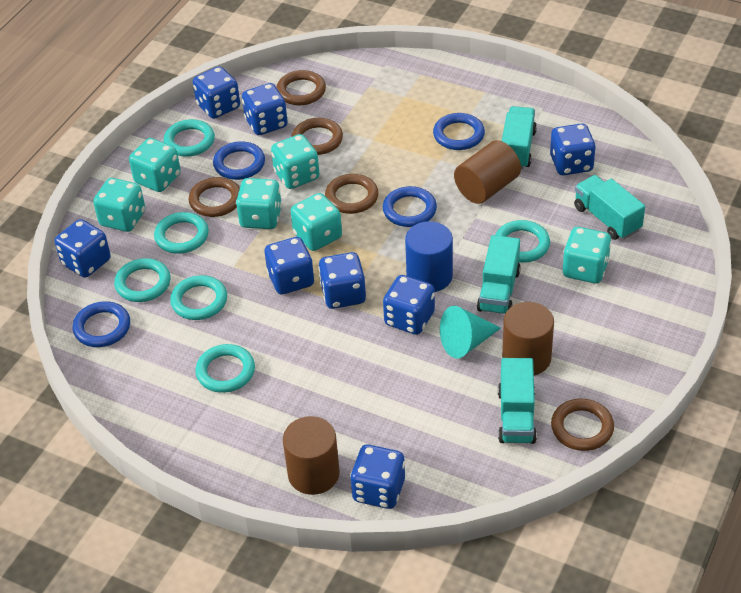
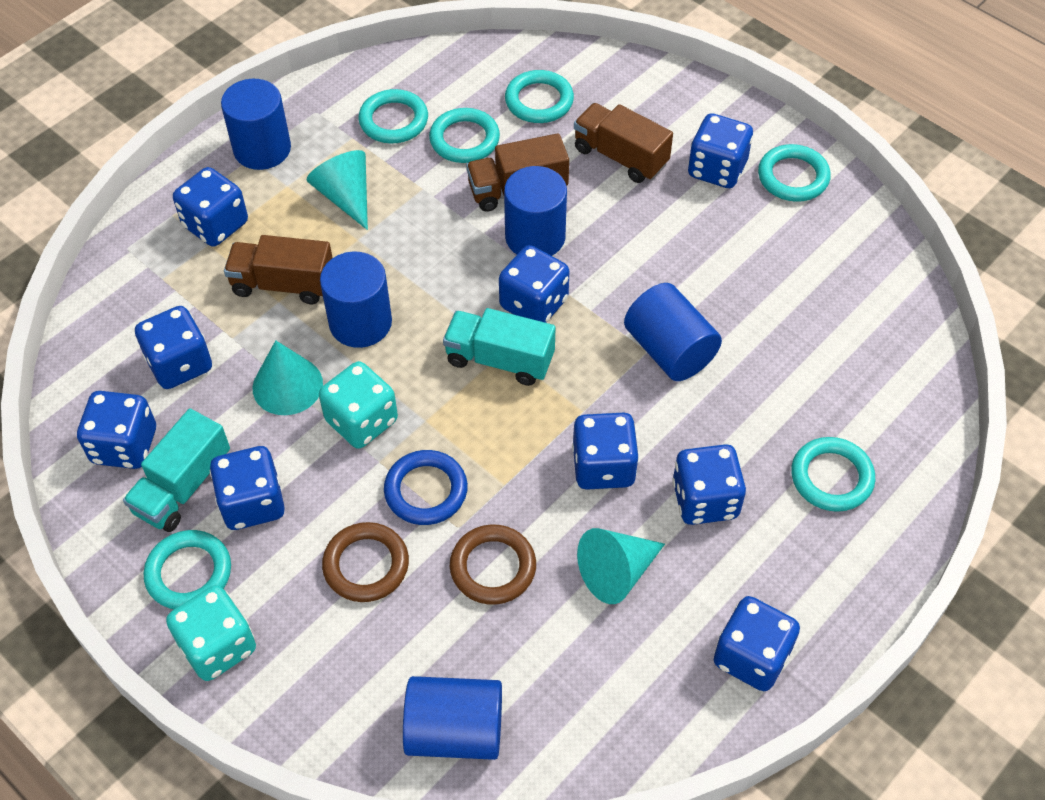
blue cylinder: [405,221,453,292] = 1 -> [221,79,291,170] [320,252,392,348] [403,676,502,760] [504,166,567,256] [624,283,722,381] = 5
blue dice: [55,219,111,278] [193,66,240,119] [242,83,288,135] [265,237,314,295] [318,252,366,309] [350,445,405,509] [383,275,435,335] [550,123,596,175] = 8 -> [77,391,156,469] [135,306,212,389] [173,167,248,247] [210,446,285,530] [499,245,569,323] [572,413,639,490] [672,444,746,525] [688,113,753,188] [714,596,800,691] = 9
blue ring: [73,301,130,347] [213,141,265,180] [383,186,437,227] [433,113,485,150] = 4 -> [384,450,468,525] = 1
brown cylinder: [283,416,340,495] [454,140,521,204] [502,302,554,376] = 3 -> none = 0
brown ring: [189,177,240,217] [277,70,326,105] [292,118,343,155] [325,174,378,214] [551,398,614,451] = 5 -> [322,522,409,602] [450,525,536,605] = 2
brown truck: none = 0 -> [224,235,333,304] [466,133,569,212] [574,103,673,183] = 3
turquoise cone: [440,306,501,358] = 1 -> [253,340,323,415] [307,150,368,230] [577,528,665,604] = 3
turquoise dice: [93,178,145,232] [129,138,181,192] [236,178,282,229] [271,134,319,189] [291,193,342,251] [563,227,611,283] = 6 -> [166,585,256,681] [319,361,398,449] = 2
turquoise truck: [477,235,521,314] [498,358,537,444] [502,106,537,169] [574,175,645,240] = 4 -> [123,408,230,532] [443,308,556,386] = 2

